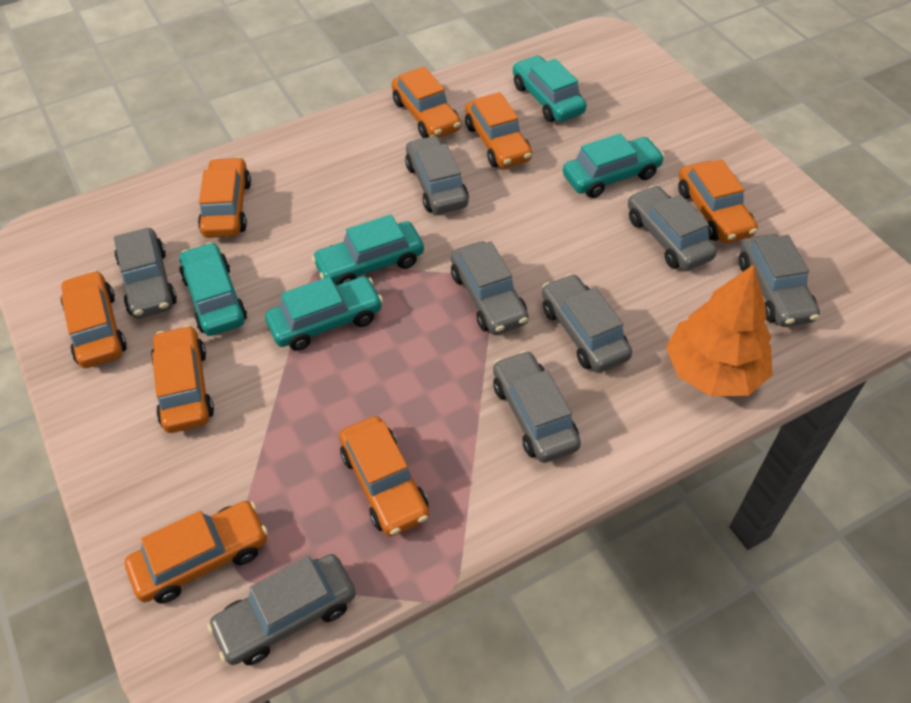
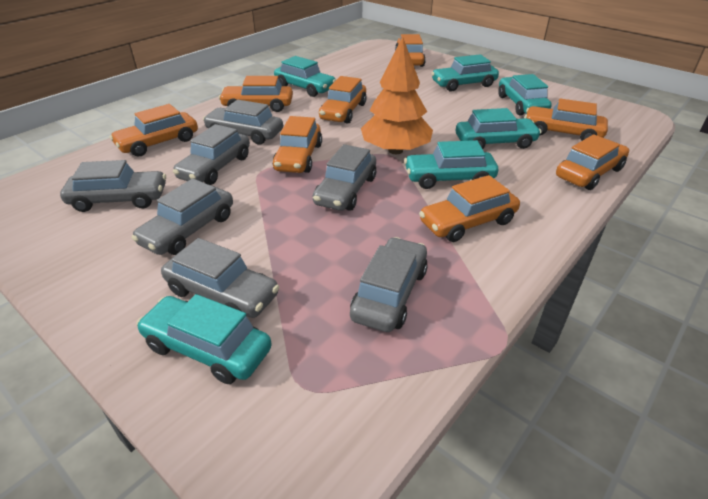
grey car: [114,228,177,319] [207,554,356,665] [405,135,469,214] [451,241,529,335] [493,350,581,463] [542,274,632,372] [628,185,717,270] [739,234,820,327] = 8 -> [60,160,166,212] [132,178,233,255] [161,238,279,318] [173,124,250,185] [203,100,283,144] [313,144,376,211] [350,237,428,332] = 7
turquoise car: [179,242,247,336] [265,276,383,351] [311,214,424,285] [513,55,586,122] [563,133,665,198] = 5 -> [136,294,272,384] [274,56,336,97] [404,140,498,189] [431,54,499,92] [456,108,542,149] [498,74,552,115] = 6

